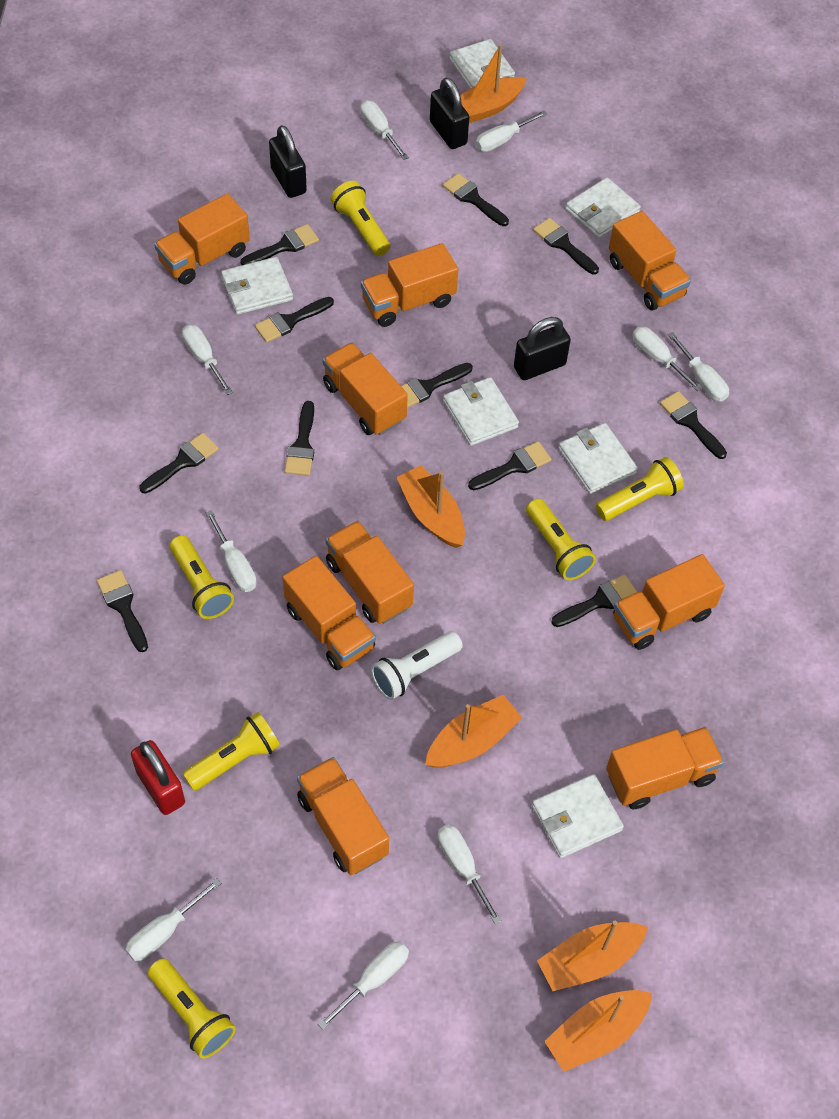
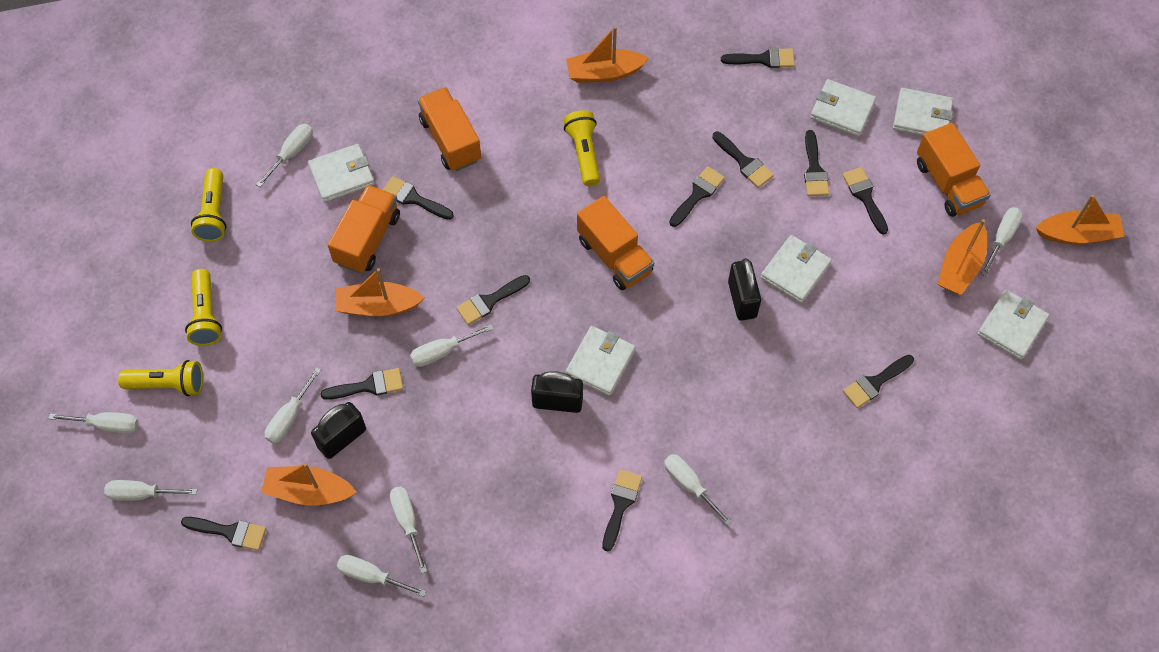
orange truck: [154,194,250,285] [283,556,376,670] [297,757,389,875] [323,342,408,435] [326,521,414,624] [361,243,458,327] [606,727,724,809] [609,211,691,310] [613,554,725,650] = 9 -> [328,185,400,273] [417,87,481,171] [577,196,654,290] [917,123,991,217] = 4
red padlock: [131,740,185,815] = 1 -> none = 0
white flashlight: [371,631,463,700] = 1 -> none = 0
yellow flashlight: [148,958,236,1059] [169,535,234,619] [183,712,280,791] [331,181,390,256] [526,499,596,580] [596,457,684,521] = 6 -> [118,360,203,396] [185,269,222,346] [191,168,227,242] [563,110,600,186] = 4

